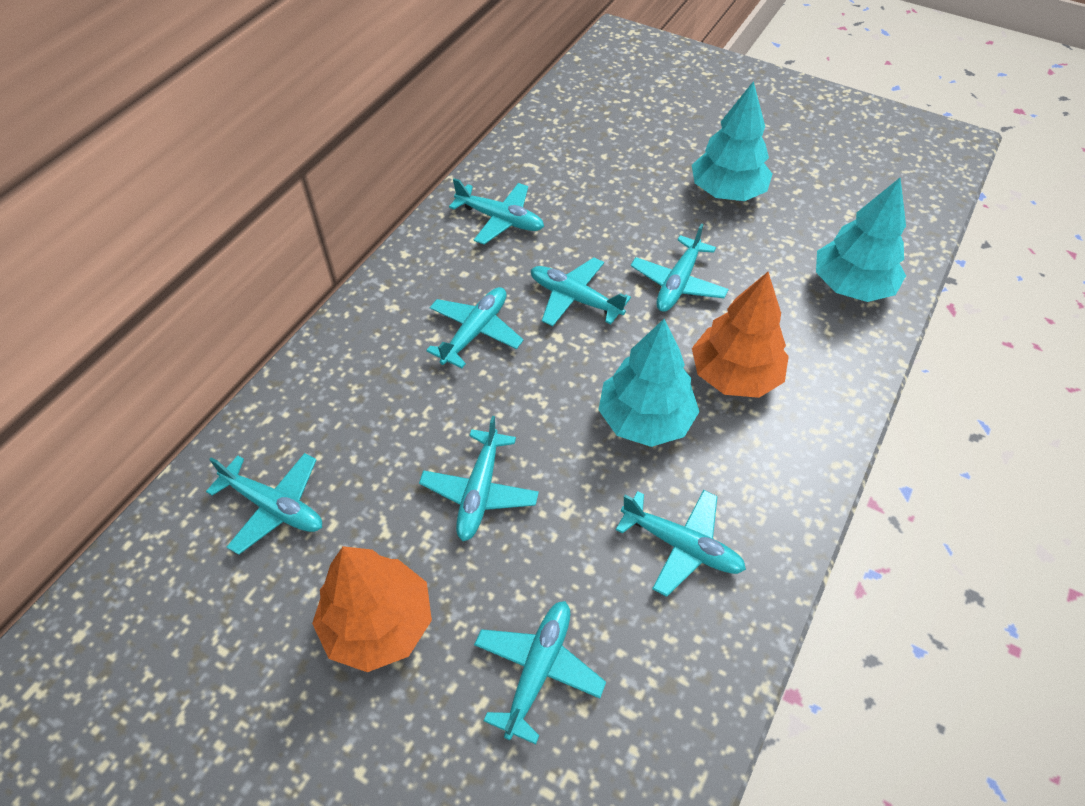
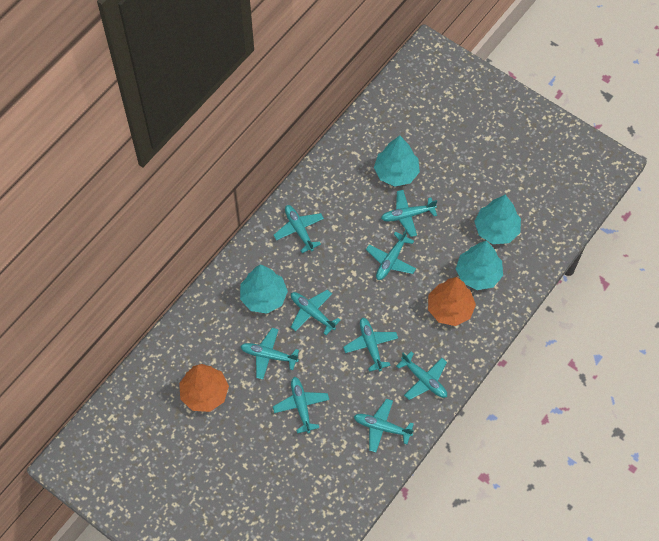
turquoise plane: [206,453,322,555] [419,416,539,541] [426,287,524,369] [449,178,544,245] [474,601,606,745] [531,257,631,327] [616,490,746,597] [631,223,729,312] = 8 -> [240,328,299,380] [273,205,324,253] [273,377,329,434] [291,290,341,335] [343,317,398,372] [354,399,414,452] [366,229,416,280] [381,190,437,237] [396,351,447,400] = 9
turquoise tree: [598,319,699,447] [692,81,772,201] [816,177,906,302] = 3 -> [240,264,288,314] [374,136,420,187] [456,241,503,290] [474,195,521,244] = 4

